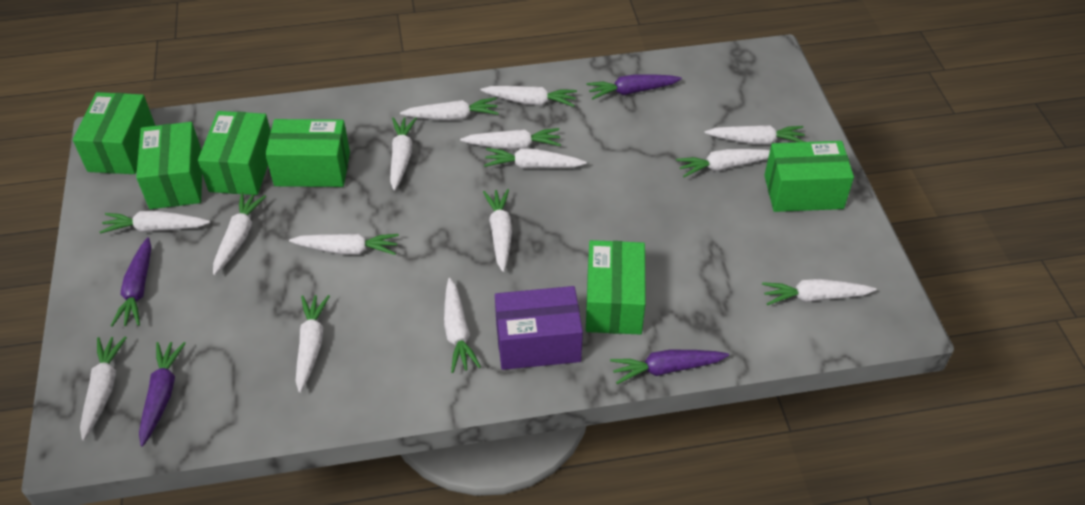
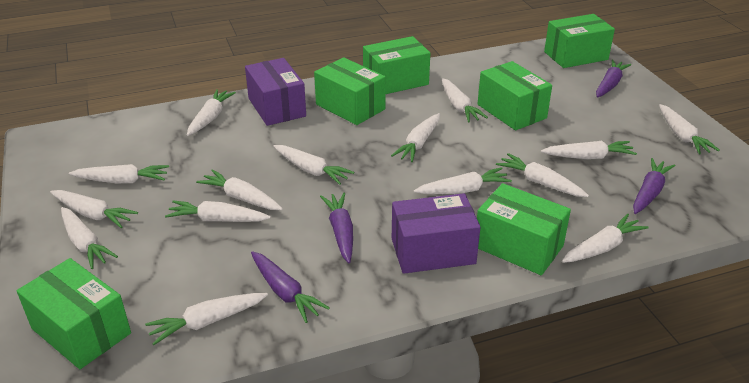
purple box: [495,286,583,370] = 1 -> [245,58,306,126] [392,193,481,274] = 2

